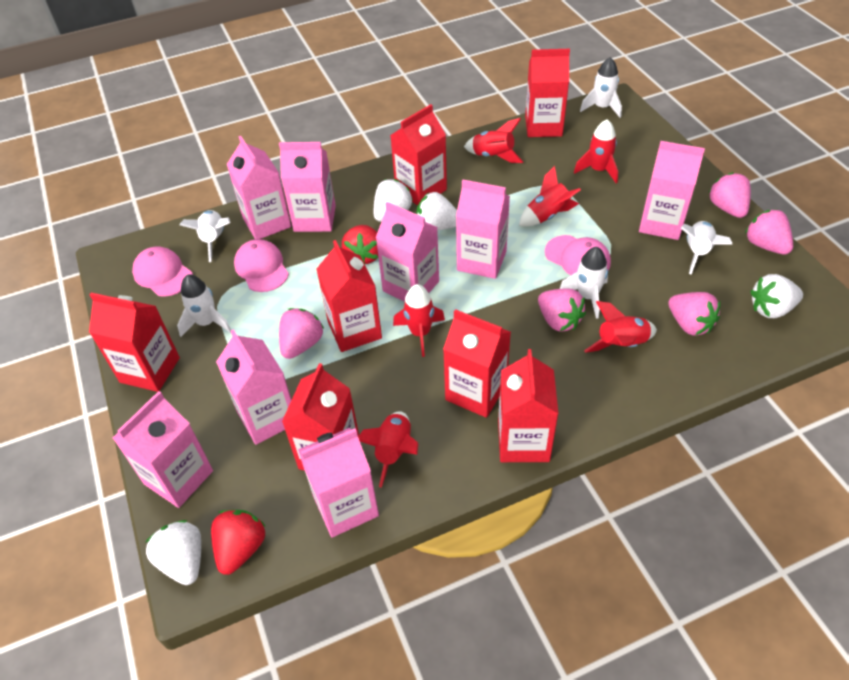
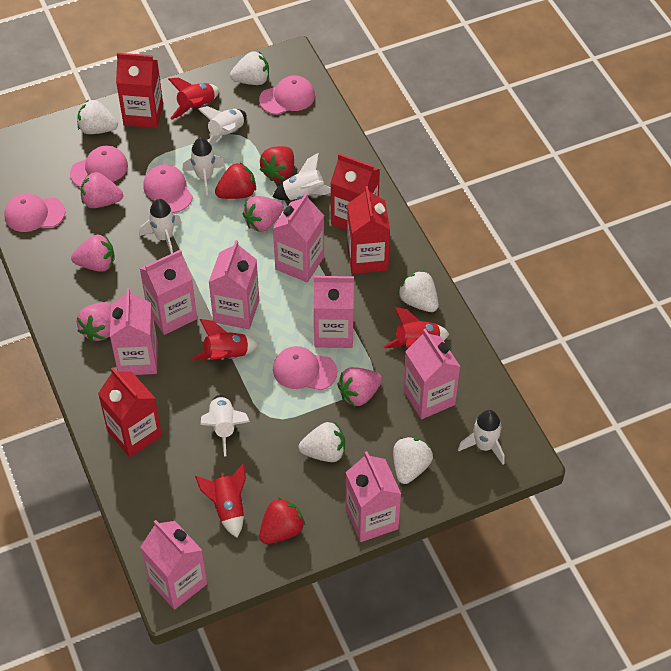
pink cap: [132,246,193,297] [234,239,289,292] [545,235,611,275] = 3 -> [4,193,65,232] [70,146,128,187] [143,164,193,213] [259,75,315,115] [273,346,337,390] = 5
red carton: [89,293,180,392] [282,363,359,471] [316,240,382,352] [390,104,447,206] [443,309,511,418] [498,349,559,462] [525,49,570,137] = 7 -> [98,367,162,457] [116,53,163,128] [331,153,380,230] [347,186,390,274] = 4
red rocket: [358,411,418,488] [393,284,445,357] [464,118,523,163] [519,166,581,227] [574,119,618,183] [584,301,657,353] = 6 -> [168,78,219,120] [192,319,259,361] [195,464,246,537] [383,307,449,348] = 4
red strawberry: [211,510,266,575] [342,225,378,264] = 2 -> [215,162,256,199] [259,498,305,544] [260,146,294,181] = 3
white rocket: [177,274,231,337] [180,210,230,262] [560,247,608,319] [580,57,622,118] [681,221,733,275] = 5 -> [140,199,182,254] [182,138,225,196] [198,106,247,145] [201,395,250,456] [273,153,331,200] [458,410,505,465] = 6
white strawberry: [145,520,201,585] [374,179,413,222] [416,192,457,230] [750,274,803,318] = 4 -> [77,100,118,134] [230,52,269,85] [299,422,345,462] [393,437,433,484] [398,270,439,312] = 5

